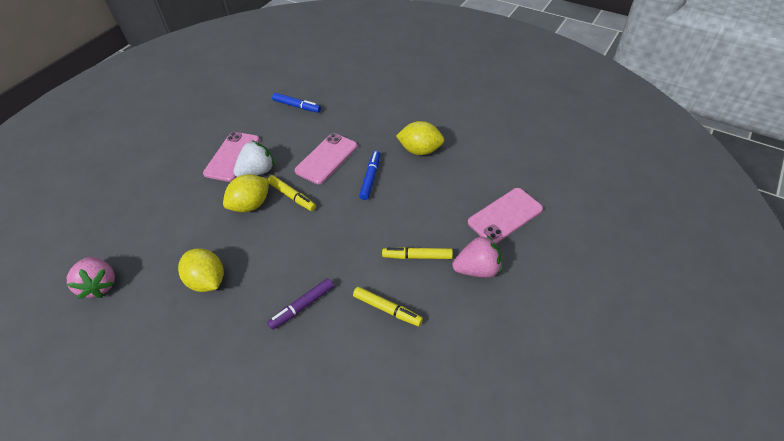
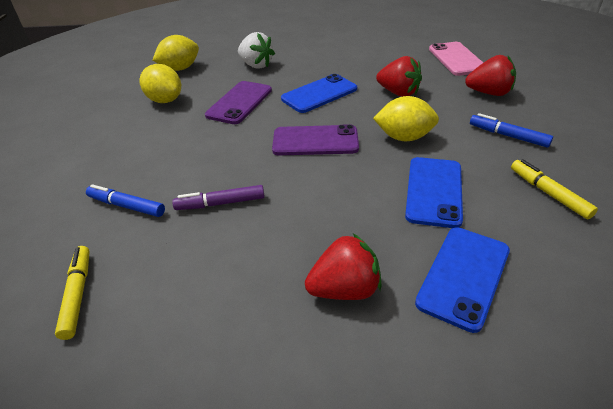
blue phone: none = 0 -> [281,74,357,113] [405,157,463,228] [415,227,510,333] = 3
pink phone: [203,132,260,182] [295,133,357,184] [468,188,543,244] = 3 -> [429,42,483,76] = 1
pink strawberry: [67,257,115,299] [452,235,502,278] = 2 -> none = 0
purple phone: none = 0 -> [205,81,272,124] [272,124,359,155] = 2
red strawberry: none = 0 -> [305,233,382,300] [376,56,422,97] [465,55,516,96] = 3
yellow marker: [268,175,316,211] [353,287,423,326] [382,247,453,259] = 3 -> [55,246,90,340] [511,159,598,219] = 2

